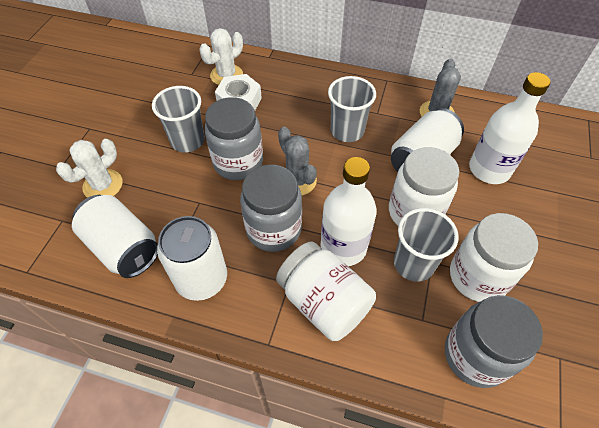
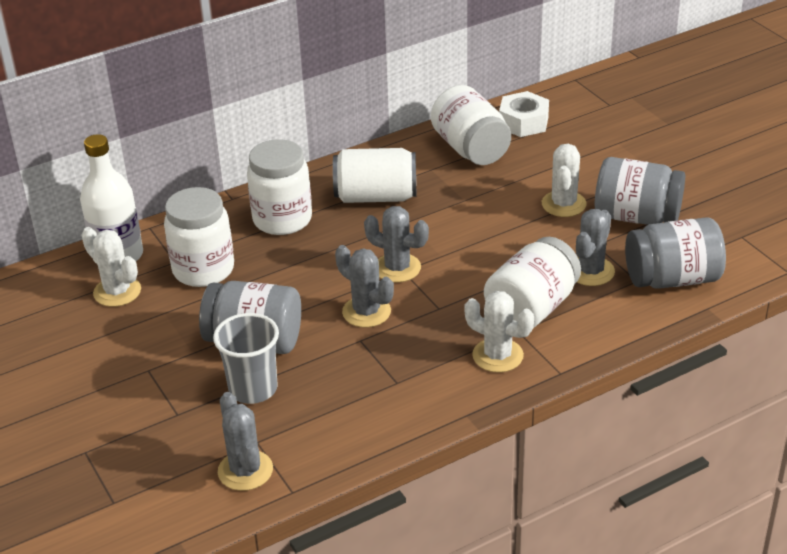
grey cactus: [278,127,317,196] [420,58,461,117] = 2 -> [218,392,273,491] [335,245,394,327] [364,206,429,282] [576,209,615,286] = 4
grey cup: [152,86,205,152] [328,76,376,142] [394,208,459,282] = 3 -> [213,313,279,404] = 1
white bottle: [321,157,377,266] [469,72,550,184] = 2 -> [80,134,143,265] = 1
white cactus: [56,139,123,198] [200,28,243,85] = 2 -> [81,227,141,307] [464,291,534,373] [542,144,587,217] = 3
white can: [72,195,158,278] [157,216,227,301] [391,108,464,172] = 3 -> [333,148,416,203] = 1
white jar: [276,241,376,341] [389,147,459,225] [450,213,538,302] = 3 -> [164,187,234,287] [247,139,312,235] [431,85,511,165] [484,237,581,328] = 4

